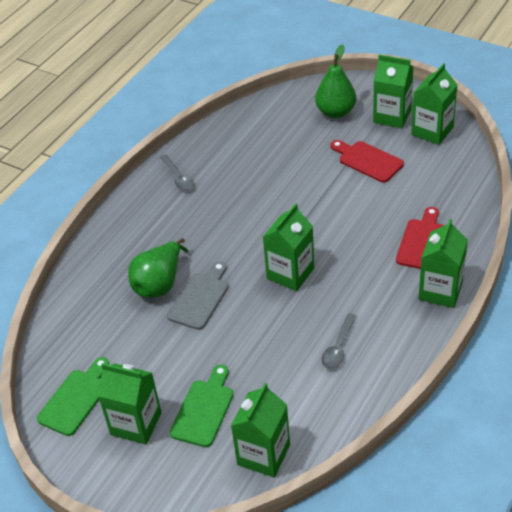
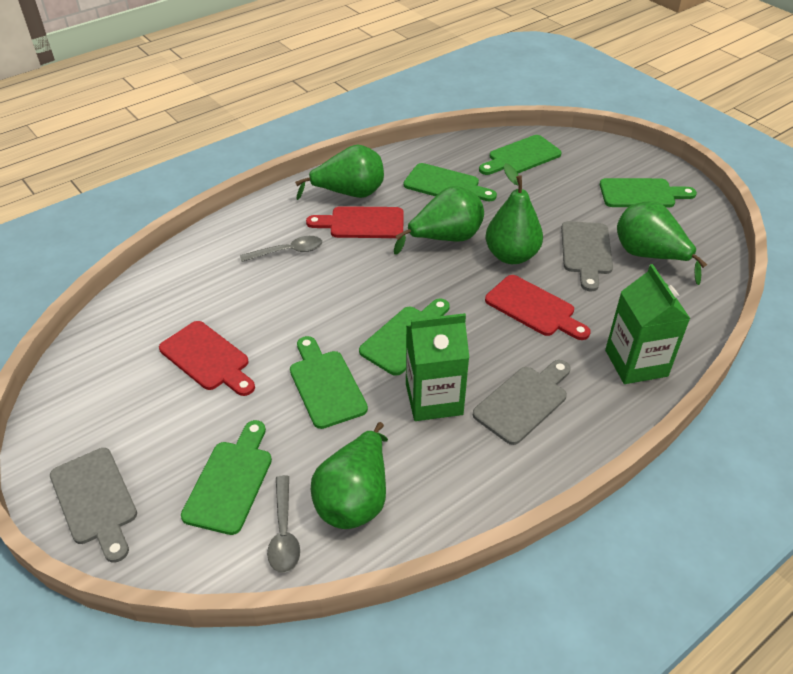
green carton: [98,363,162,444] [231,383,290,478] [263,203,314,291] [373,55,413,128] [411,63,457,145] [419,219,468,308] = 6 -> [406,313,469,421] [605,264,690,384] = 2
green cutting board: [37,357,109,436] [170,365,234,447] = 2 -> [181,420,272,535] [290,336,368,429] [359,298,450,376] [404,163,497,201] [479,135,562,175] [600,178,697,207] = 6
green pear: [128,238,189,298] [315,44,356,118] = 2 -> [295,145,384,200] [311,422,388,529] [394,186,484,255] [486,163,543,264] [617,201,707,285] = 5
grey cutting board: [167,261,228,330] = 1 -> [50,448,137,563] [473,360,571,445] [561,221,613,291] = 3
red cutting board: [331,140,404,183] [396,207,445,269] = 2 -> [159,321,255,396] [306,206,404,238] [485,275,591,340] = 3

